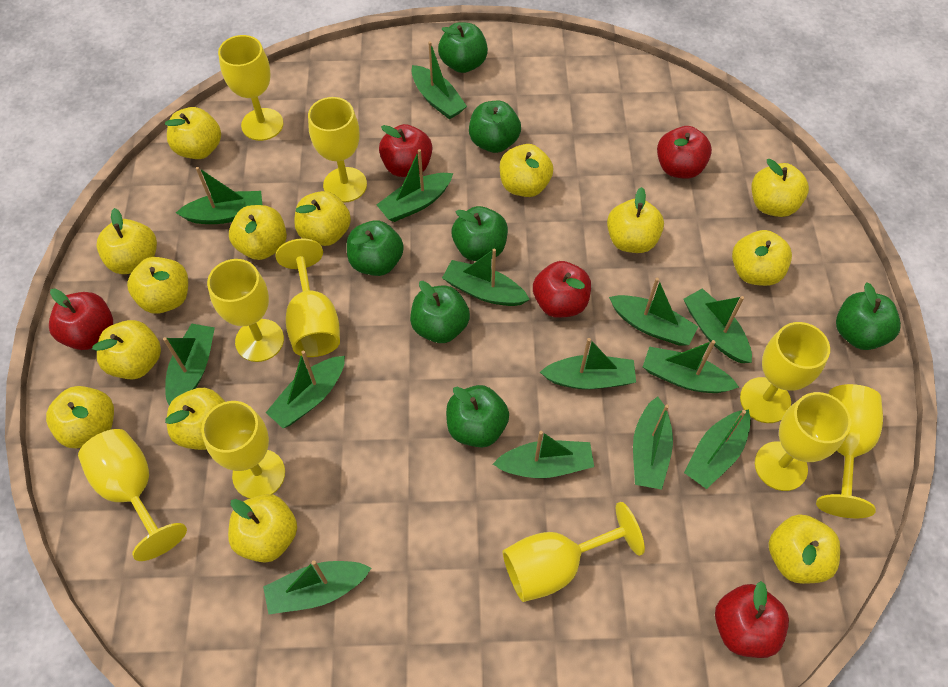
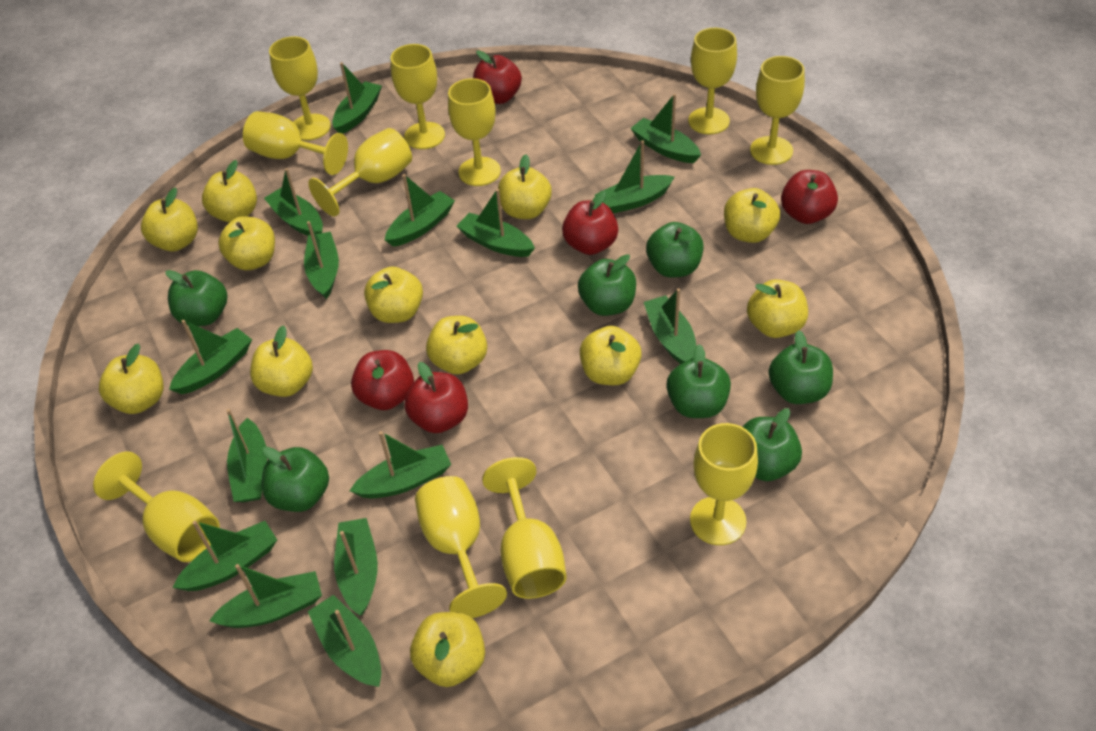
green boat: [163,323,215,405] [176,167,262,224] [263,560,371,614] [266,351,345,428] [376,149,453,222] [412,41,467,119] [442,249,530,306] [493,431,594,478] [540,338,636,389] [609,278,698,346] [633,396,673,490] [643,340,739,393] [684,288,752,363] [684,410,751,489] = 14 -> [169,320,252,394] [172,521,277,591] [209,564,322,628] [226,409,267,502] [264,168,323,236] [304,221,339,299] [308,595,381,687] [332,62,382,134] [334,518,378,616] [349,431,451,498] [385,174,455,247] [456,189,535,257] [595,140,674,214] [630,94,701,163] [644,288,696,364] = 15
yellow apple: [46,386,114,448] [92,320,161,380] [96,208,157,274] [127,257,188,314] [165,107,221,159] [165,388,225,450] [228,494,297,563] [229,205,287,260] [294,191,351,246] [500,144,553,197] [607,187,664,253] [732,230,792,286] [752,159,809,217] [769,514,840,584] = 14 -> [99,344,164,414] [141,188,198,251] [202,160,257,223] [218,216,275,270] [250,325,313,397] [364,267,423,323] [410,612,485,687] [426,316,487,374] [498,154,552,219] [580,326,642,385] [724,188,780,243] [747,279,808,338] = 12
yellow goblet: [78,429,187,561] [201,401,285,499] [207,259,284,362] [218,35,284,141] [276,238,340,357] [308,97,367,203] [503,502,645,602] [740,322,830,423] [755,392,851,491] [816,384,883,518] = 10 -> [93,452,220,562] [243,111,348,175] [269,36,331,141] [308,128,412,217] [391,44,445,149] [415,476,507,618] [448,78,501,186] [482,457,567,599] [688,28,737,134] [690,423,758,545] [750,56,805,165] = 11

